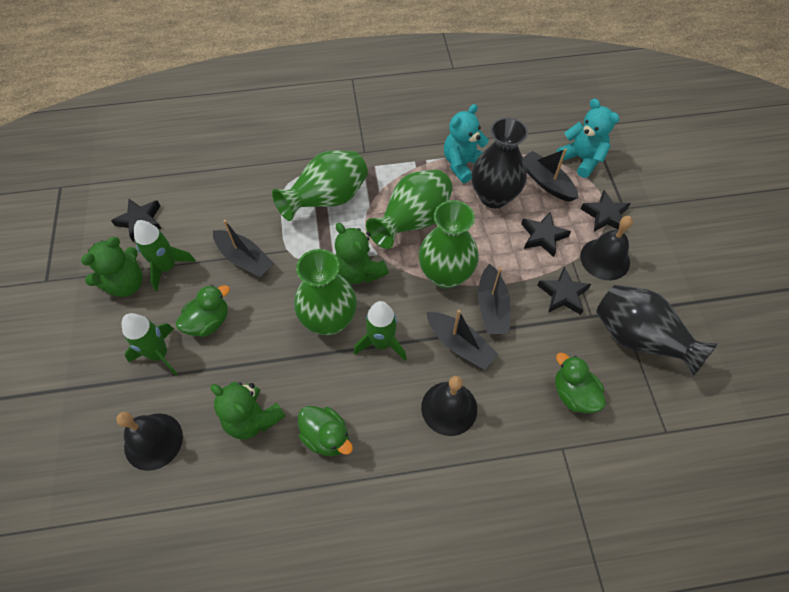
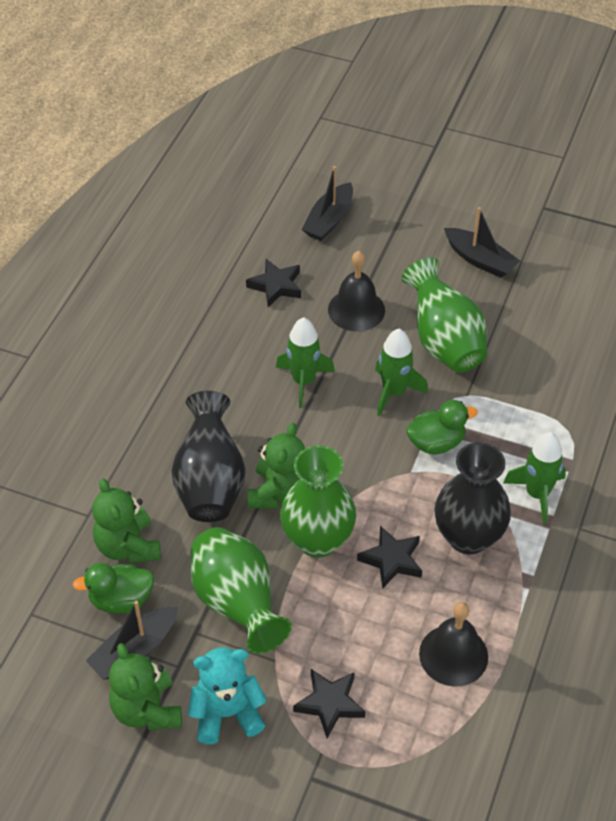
black bell: [116,412,183,471] [421,376,477,436] [580,216,633,280] = 3 -> [328,251,385,331] [419,602,488,687] = 2
black boat: [213,220,274,277] [426,310,498,370] [478,264,510,334] [523,148,578,202] = 4 -> [86,601,178,680] [302,166,353,241] [444,207,520,278] = 3
black star: [111,199,162,242] [521,211,571,257] [537,267,591,315] [581,190,631,232] = 4 -> [246,259,301,307] [293,669,365,738] [357,526,422,589] = 3
green duck: [176,285,230,337] [298,406,353,456] [555,353,606,413] = 3 -> [73,563,154,613] [406,400,478,455] = 2
green vase: [272,150,368,221] [294,249,357,335] [366,169,453,249] [419,200,479,289] = 4 -> [191,527,292,654] [280,446,356,558] [402,257,487,372] = 3
turquoise teddy bear: [444,104,489,183] [556,99,620,178] = 2 -> [188,647,267,744] = 1

